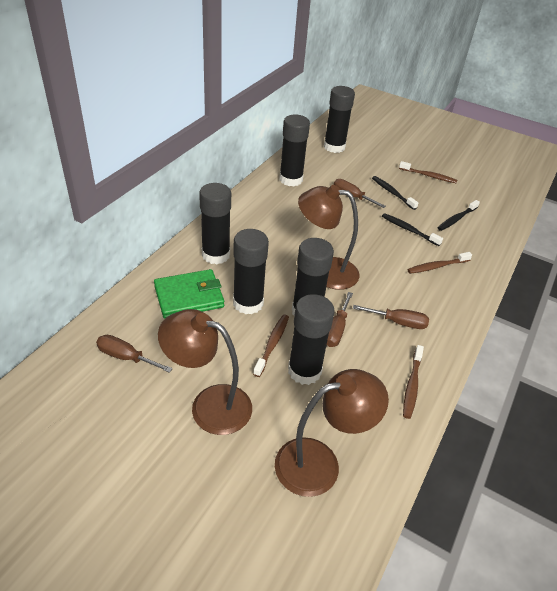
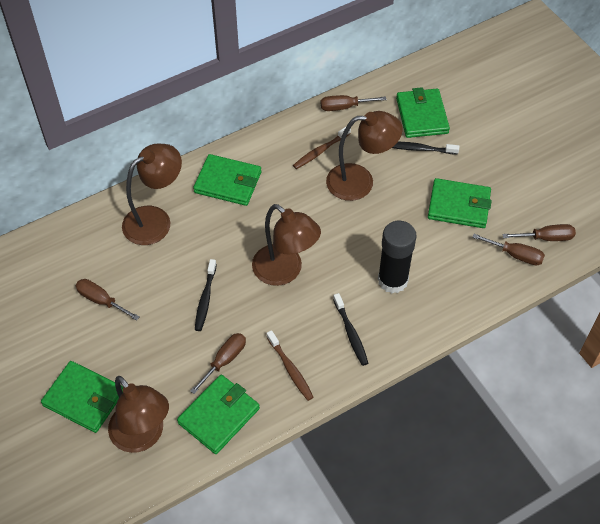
black glue stick: [199,183,231,264] [233,229,269,314] [279,115,310,187] [288,294,335,385] [292,238,334,315] [324,86,355,153] = 6 -> [378,221,416,293] = 1
brown lamp: [158,309,252,435] [275,369,389,497] [298,185,359,290] = 3 -> [108,376,169,453] [122,144,182,245] [252,204,321,286] [326,111,402,201] = 4
brown screwdriver: [96,335,173,373] [327,292,353,347] [334,179,386,208] [353,305,429,329] = 4 -> [76,279,139,321] [190,333,246,394] [321,95,387,111] [472,234,545,265] [502,224,576,241] = 5
brown toothbrush: [253,314,289,377] [399,161,457,183] [403,345,424,419] [407,252,472,274] = 4 -> [267,330,314,401] [293,127,351,169] = 2
green wallet: [154,269,224,319] = 1 -> [41,361,124,433] [177,375,260,454] [193,154,261,206] [396,87,450,138] [428,178,492,228] = 5

